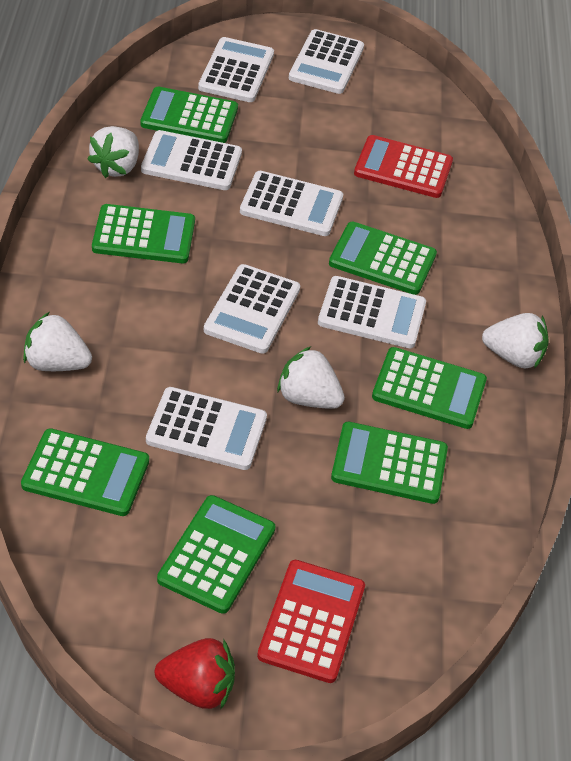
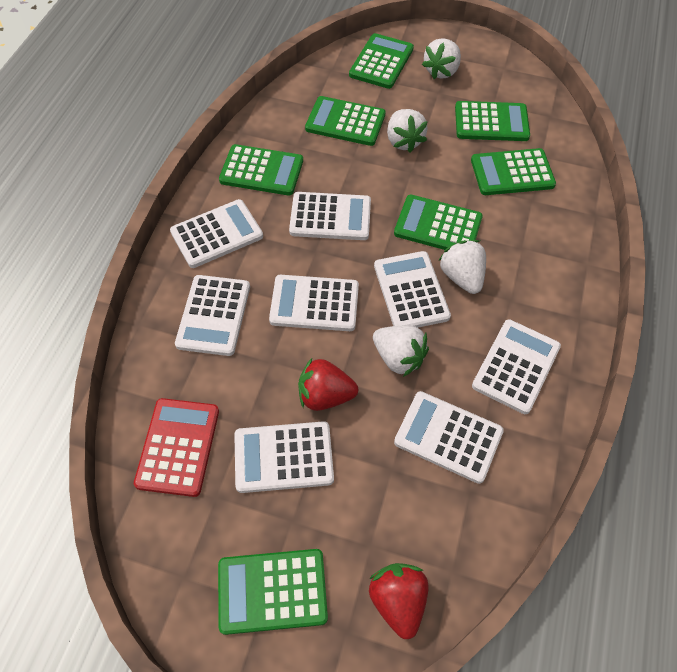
red calculator: [257,560,365,683] [354,135,453,198] = 2 -> [134,398,219,497] = 1
red strawberry: [155,638,235,709] = 1 -> [298,358,358,411] [369,563,428,639] = 2
white calculator: [141,130,242,190] [146,387,267,470] [198,37,274,102] [204,264,300,354] [240,171,343,236] [289,29,364,94] [318,276,426,348] = 7 -> [170,199,263,268] [175,275,250,356] [234,421,334,493] [269,275,359,331] [289,192,371,240] [374,251,451,328] [394,391,504,484] [472,319,561,414] = 8

